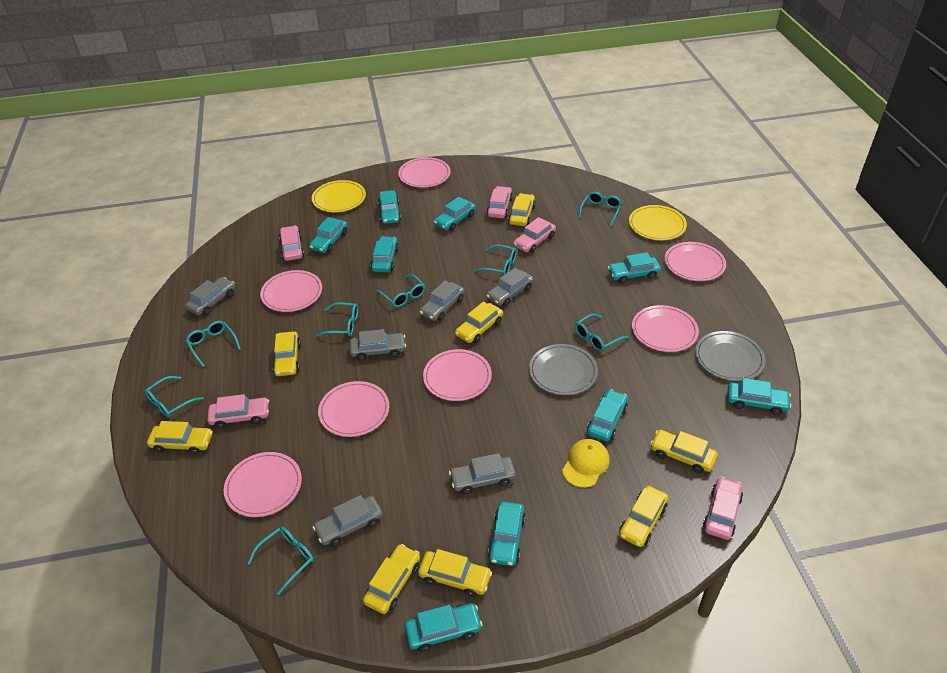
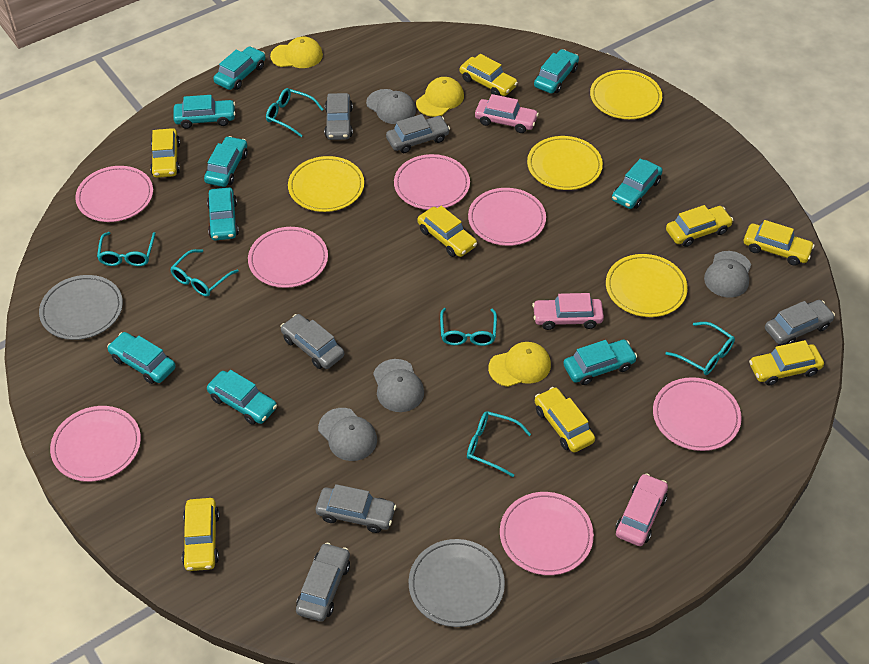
grey cap: none = 0 -> [318,408,377,461] [366,89,416,124] [373,359,424,412] [704,251,751,298] = 4
pink car: [207,394,269,429] [279,225,304,261] [487,186,513,218] [514,217,556,253] [703,477,743,540] = 5 -> [475,94,539,133] [532,293,604,330] [616,473,668,546] = 3
turquoise glasses: [144,376,204,418] [186,321,241,367] [247,526,314,595] [315,302,358,337] [376,274,425,307] [474,244,517,275] [575,313,628,351] [578,192,622,226] = 8 -> [97,232,156,266] [170,249,239,297] [266,88,324,137] [440,308,497,346] [467,411,531,477] [665,322,735,375] = 6
yellow cap: [562,439,609,488] = 1 -> [270,37,323,68] [416,77,464,117] [488,342,551,387] = 3
yellow plate: [312,180,366,212] [629,205,687,240] = 2 -> [288,156,364,212] [527,136,603,190] [590,70,662,119] [606,254,688,317] = 4

